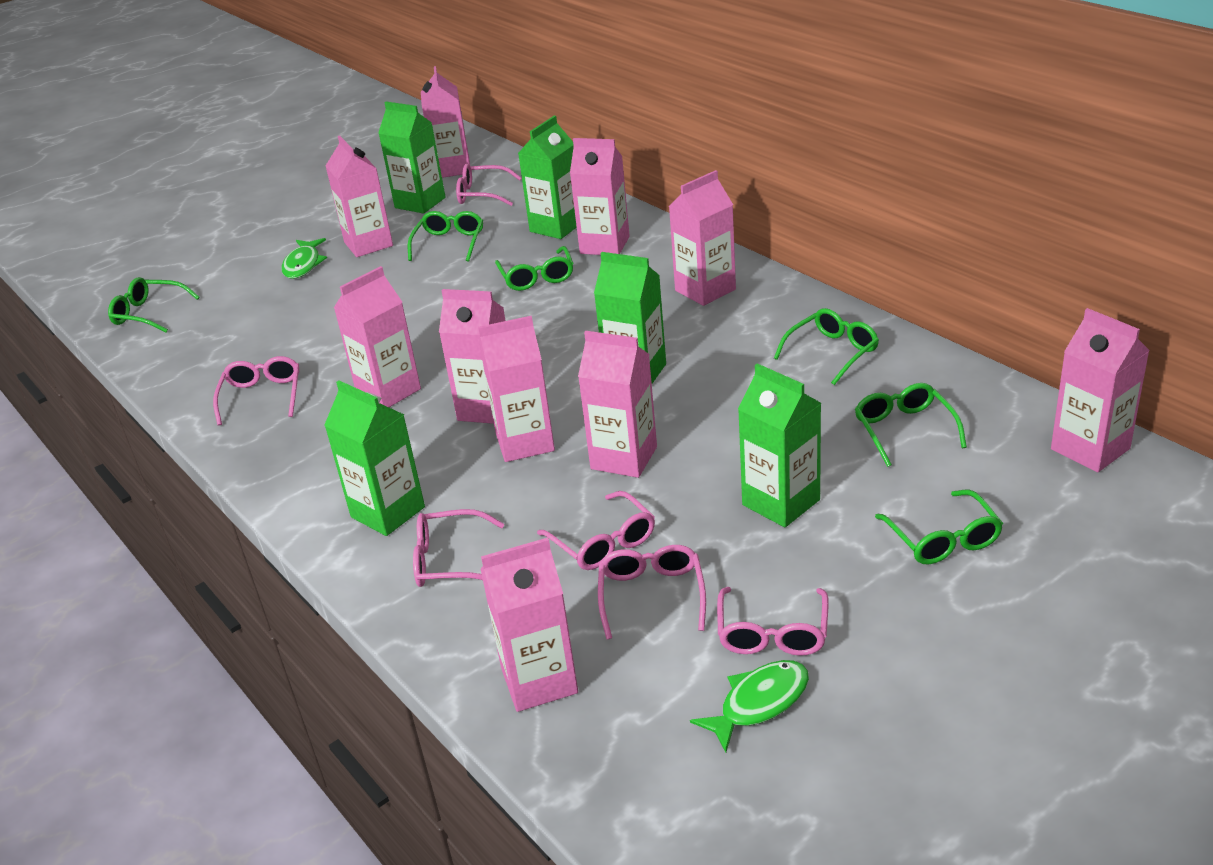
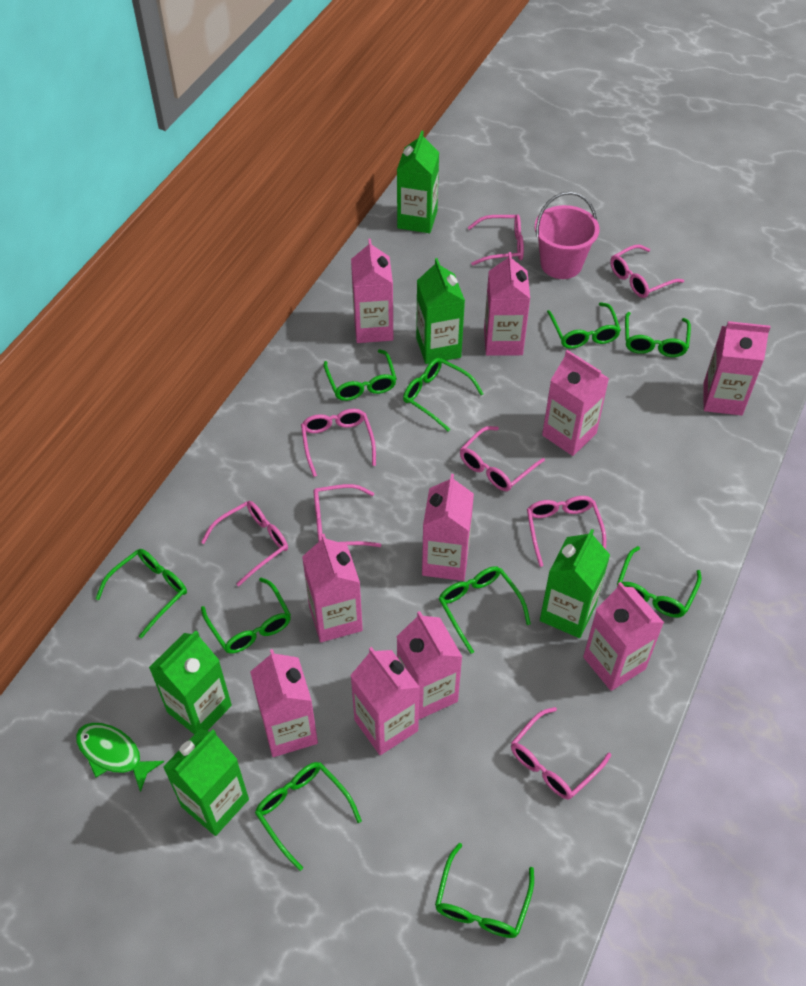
green fish: [281,238,327,279] [690,660,809,752] = 2 -> [76,723,164,792] = 1
green glasses: [108,277,200,332] [408,211,483,262] [495,246,573,291] [774,308,879,385] [855,383,967,467] [875,490,1003,564] = 6 -> [95,549,187,638] [201,577,291,654] [255,762,362,871] [324,349,397,401] [403,358,484,432] [435,843,534,938] [438,566,531,654] [547,302,621,349] [617,546,702,618] [625,312,691,357] = 10
pink bucket: none = 0 -> [535,192,599,279] = 1
pink glasses: [213,356,299,426] [413,509,504,587] [456,164,522,206] [537,491,655,570] [598,545,706,640] [717,587,829,656] = 6 -> [201,501,288,586] [301,409,376,477] [313,484,381,547] [460,426,545,491] [468,214,524,266] [511,707,611,799] [527,496,606,567] [610,245,684,298] = 8

